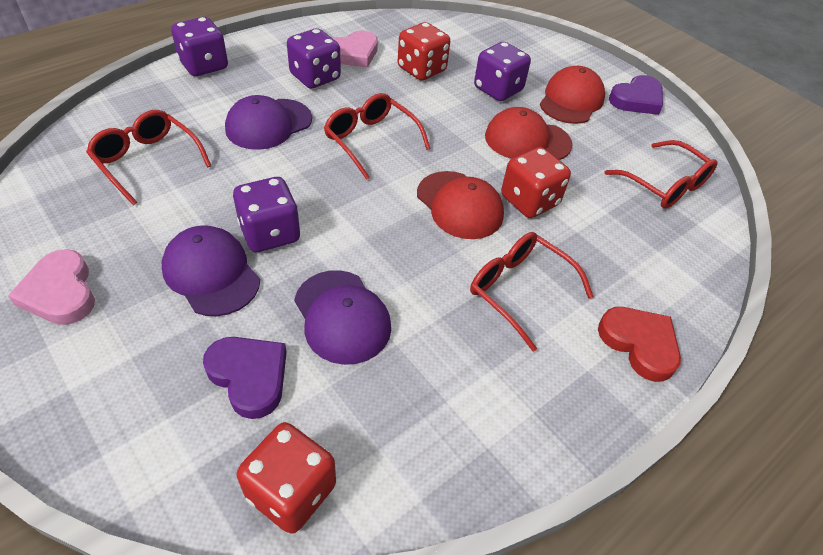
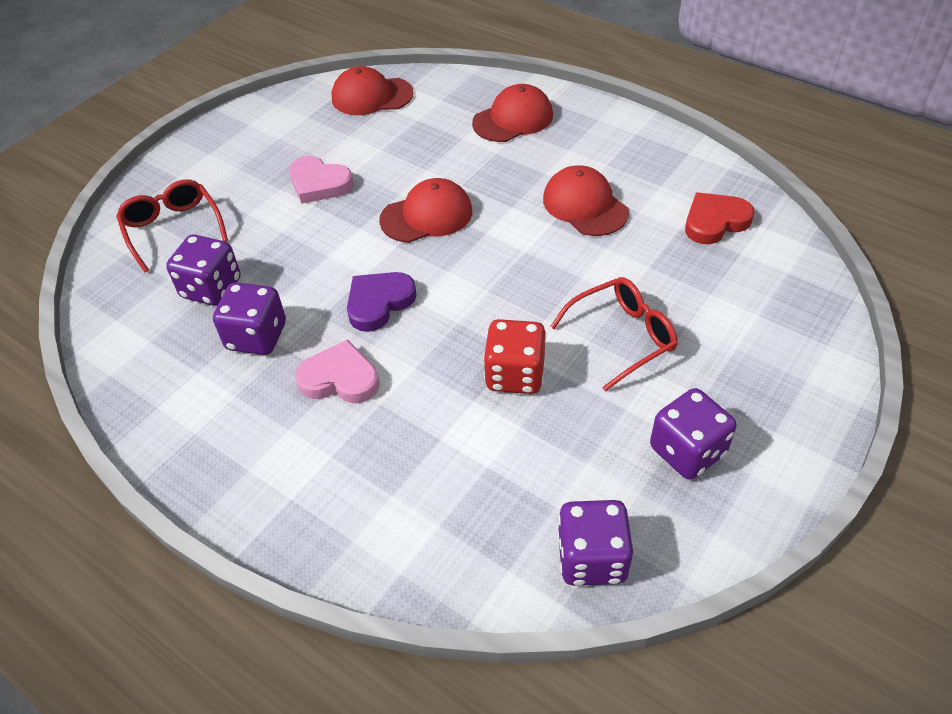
purple cap: [162,225,260,316] [225,95,312,150] [294,270,391,365] = 3 -> none = 0
purple heart: [203,337,287,419] [609,75,663,115] = 2 -> [347,272,417,332] = 1
red cap: [417,171,504,239] [485,107,572,160] [540,66,605,124] = 3 -> [332,66,414,115] [379,178,472,243] [472,84,553,142] [543,165,629,236] = 4
red dice: [237,422,336,534] [398,22,450,80] [501,147,571,218] = 3 -> [483,319,546,394] = 1
red glasses: [86,110,211,205] [324,93,430,180] [470,232,594,352] [605,140,718,209] = 4 -> [116,180,228,272] [550,277,678,391] = 2

